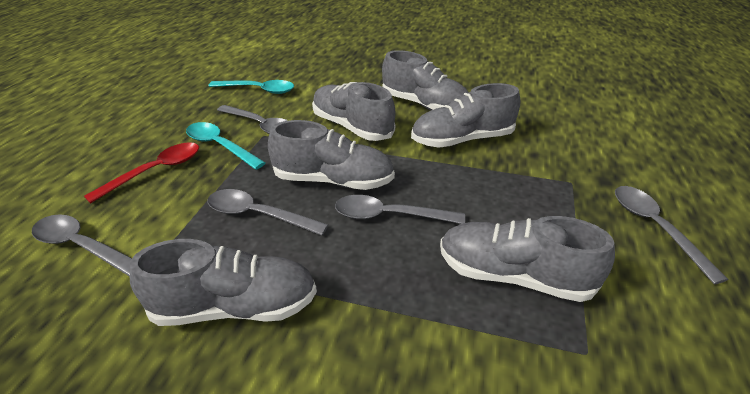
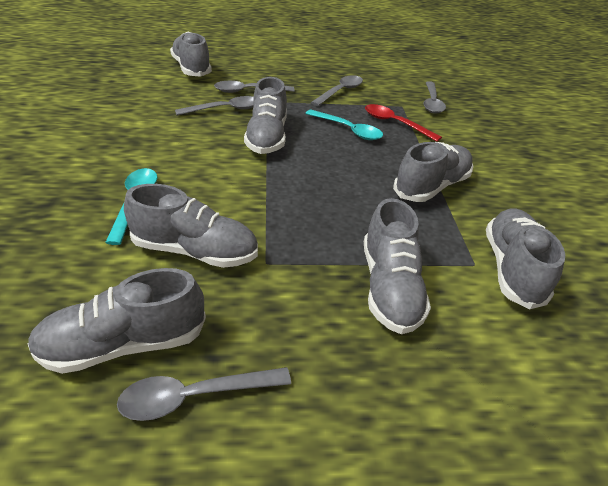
grey shoe: [130,239,317,326] [268,120,395,190] [312,82,395,141] [382,50,469,110] [411,83,520,148] [440,216,615,302] = 6 -> [28,268,206,374] [124,184,258,268] [170,32,212,77] [244,77,287,154] [364,198,431,334] [393,142,473,202] [486,208,565,309] = 7

